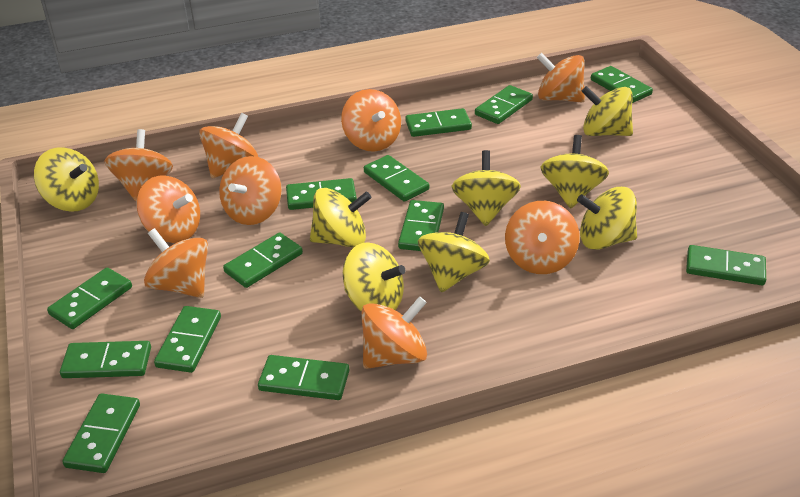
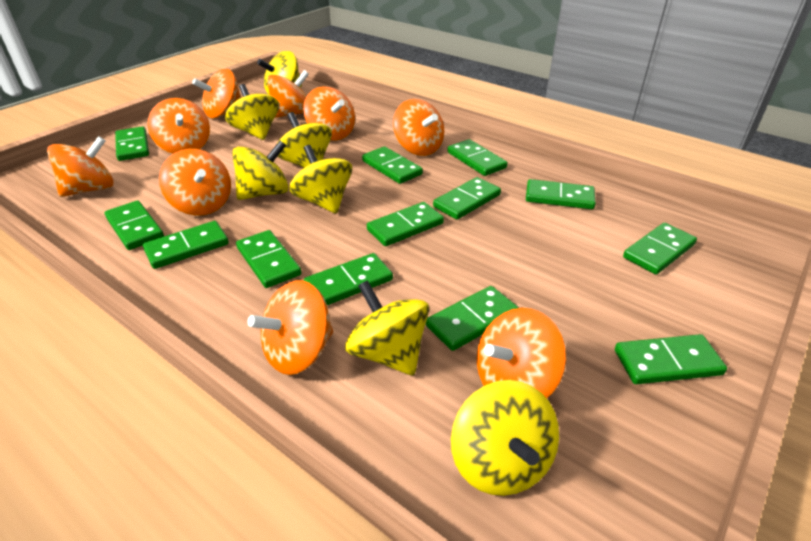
yellow spinning top: [34,147,99,212] [310,188,371,248] [343,242,406,311] [418,212,490,292] [451,150,521,226] [540,135,609,209] [577,187,637,250] [581,86,633,136] = 8 -> [225,84,279,140] [232,141,288,200] [257,51,302,95] [276,112,332,168] [289,145,352,214] [345,280,429,376] [451,380,559,496] = 7

